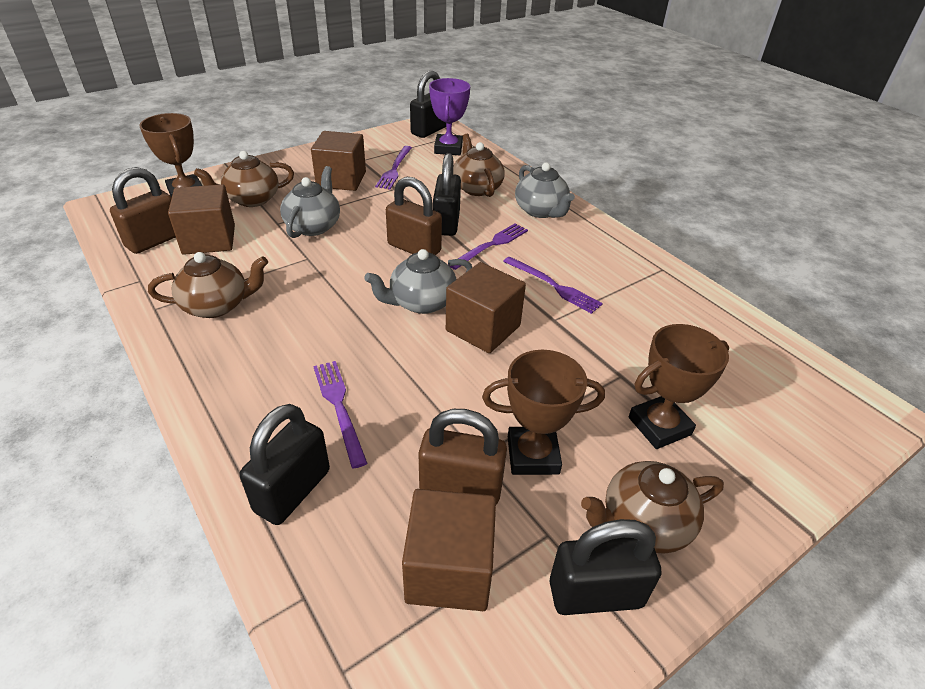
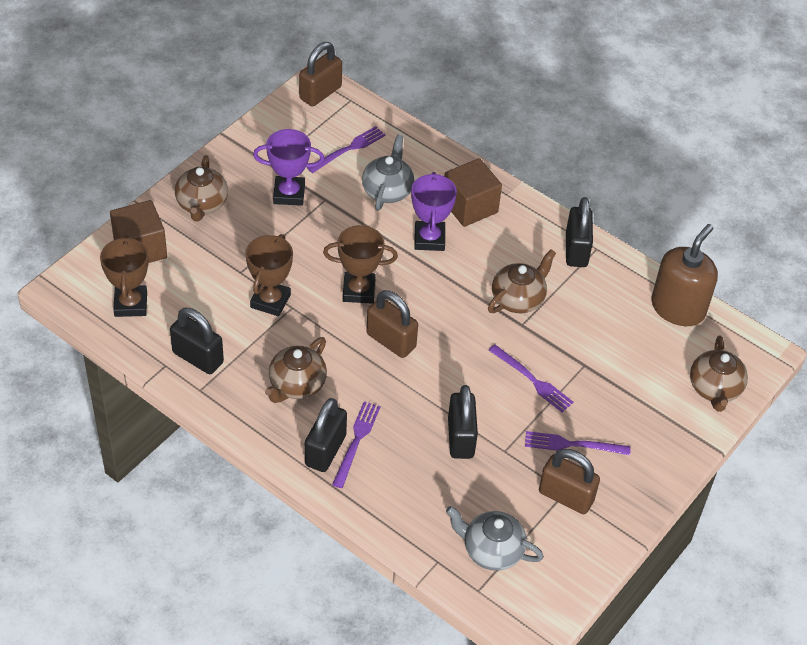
brown cube: [168,184,235,255] [311,131,366,191] [402,489,496,611] [446,262,526,353] = 4 -> [110,200,167,263] [444,158,502,227] = 2
brown soap dispenser: none = 0 -> [651,224,718,326] = 1
grey teapot: [280,166,340,238] [364,249,472,314] [515,163,575,218] = 3 -> [362,134,414,211] [446,506,544,571] = 2
purple trophy: [429,78,470,155] = 1 -> [253,129,324,206] [411,172,457,251] = 2

